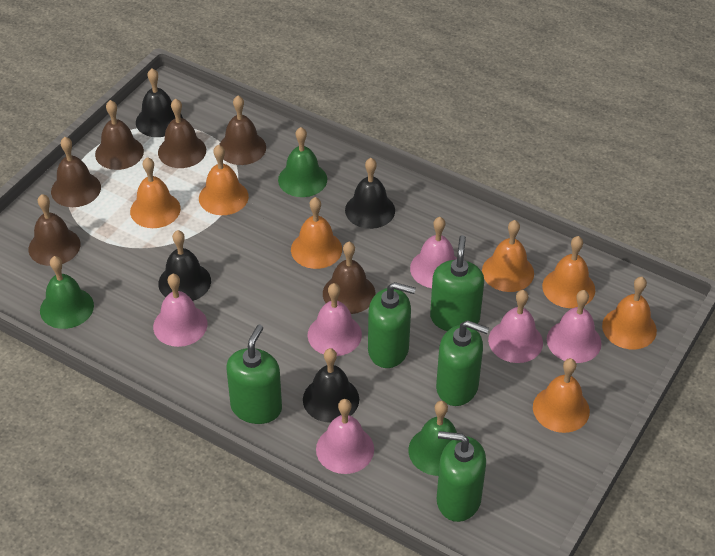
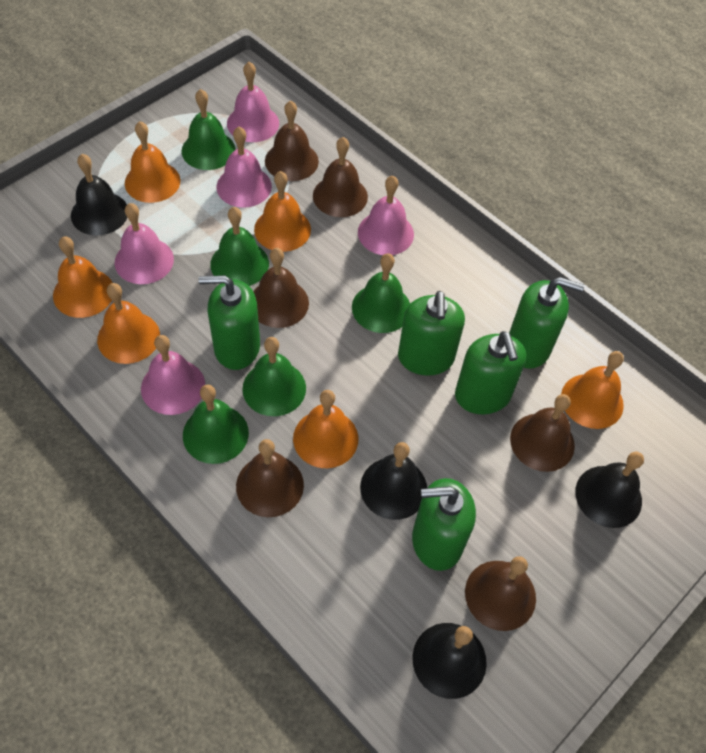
green bell: [40,256,94,329] [278,127,327,197] [408,401,457,476] = 3 -> [181,89,236,170] [183,385,249,464] [210,207,269,286] [242,337,306,416] [352,253,410,333] = 5
orange bell: [130,157,181,228] [199,145,249,215] [291,197,342,269] [482,220,534,292] [533,358,590,433] [542,236,595,308] [602,277,657,349] = 7 -> [53,236,112,318] [97,283,160,364] [125,121,180,203] [254,171,311,252] [293,390,358,468] [561,351,624,429] = 6
pink bell: [153,274,208,347] [308,283,362,356] [316,399,374,474] [410,217,457,288] [488,290,543,363] [547,290,602,363] = 6 -> [115,203,174,284] [141,335,205,415] [217,127,272,208] [227,62,279,142] [358,176,414,255] = 5

